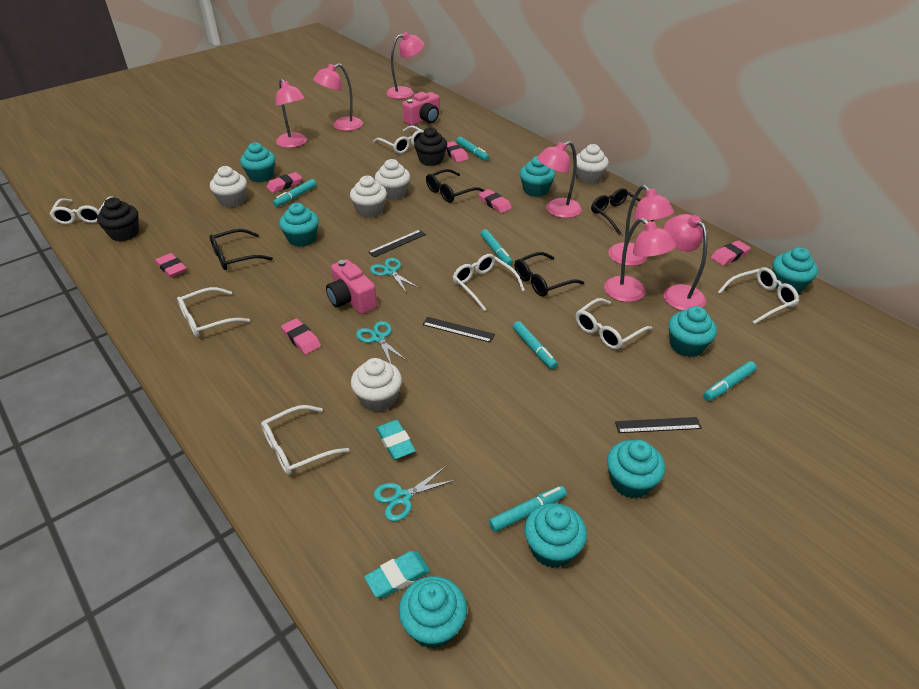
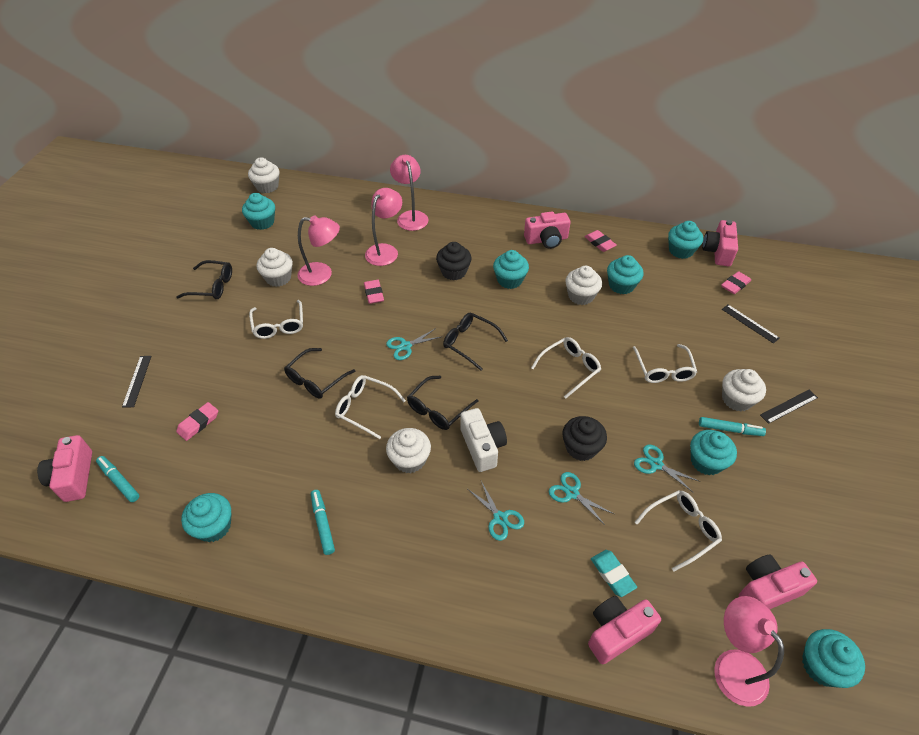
pink camera: [326,259,377,314] [402,92,440,126] = 2 -> [37,435,92,502] [524,212,571,249] [588,596,661,664] [702,220,738,266] [739,555,817,610] = 5
pink eraser: [155,253,186,277] [267,172,302,193] [281,318,321,354] [446,141,469,162] [478,189,512,213] [711,240,751,266] = 6 -> [176,402,218,441] [364,280,384,304] [584,230,617,252] [721,271,751,294] = 4
pink lamp: [276,79,307,148] [313,64,363,131] [386,32,424,99] [537,141,582,218] [604,218,676,302] [608,185,674,266] [664,214,708,311] = 7 -> [298,215,340,286] [365,188,402,266] [390,155,428,231] [714,596,784,707] = 4
turquoise cupcake: [240,142,275,182] [279,203,319,247] [399,576,467,648] [520,156,555,197] [524,503,587,568] [607,440,665,498] [669,306,717,357] [772,247,818,293] = 8 -> [181,493,232,542] [242,193,275,230] [493,250,529,289] [607,255,644,295] [668,221,703,259] [690,430,737,475] [802,629,865,688] = 7
turquoise eraser: [364,551,430,598] [376,420,416,459] = 2 -> [591,550,637,597] = 1
turquoise marker: [273,179,317,207] [456,137,489,161] [481,229,513,266] [489,486,567,532] [513,321,558,369] [703,361,757,401] = 6 -> [96,456,139,502] [311,490,335,555] [699,417,766,436] = 3
turquoise scissors: [356,321,407,363] [370,258,419,292] [374,466,455,521] = 3 -> [386,328,441,360] [468,481,524,541] [549,472,614,525] [634,445,699,493] = 4
white camera: none = 0 -> [460,408,507,472] = 1
white glasses: [50,196,114,224] [177,287,250,337] [261,405,349,475] [373,125,424,154] [453,254,525,311] [576,298,652,349] [718,267,799,324] = 7 -> [249,300,303,339] [335,375,406,439] [531,337,601,399] [633,344,697,383] [635,490,722,572] = 5

